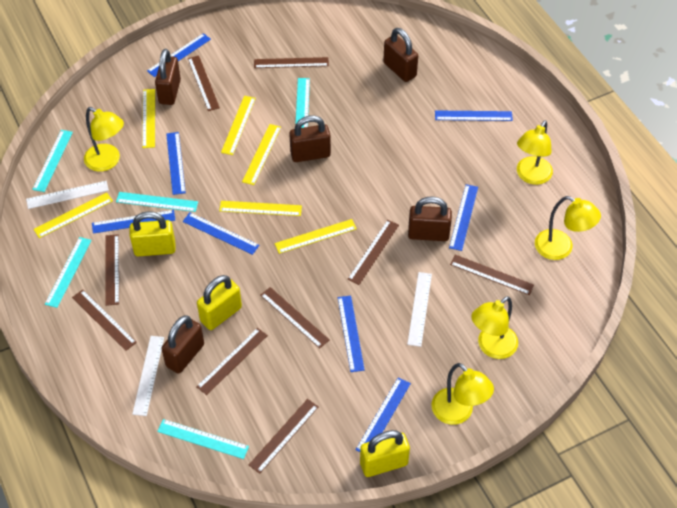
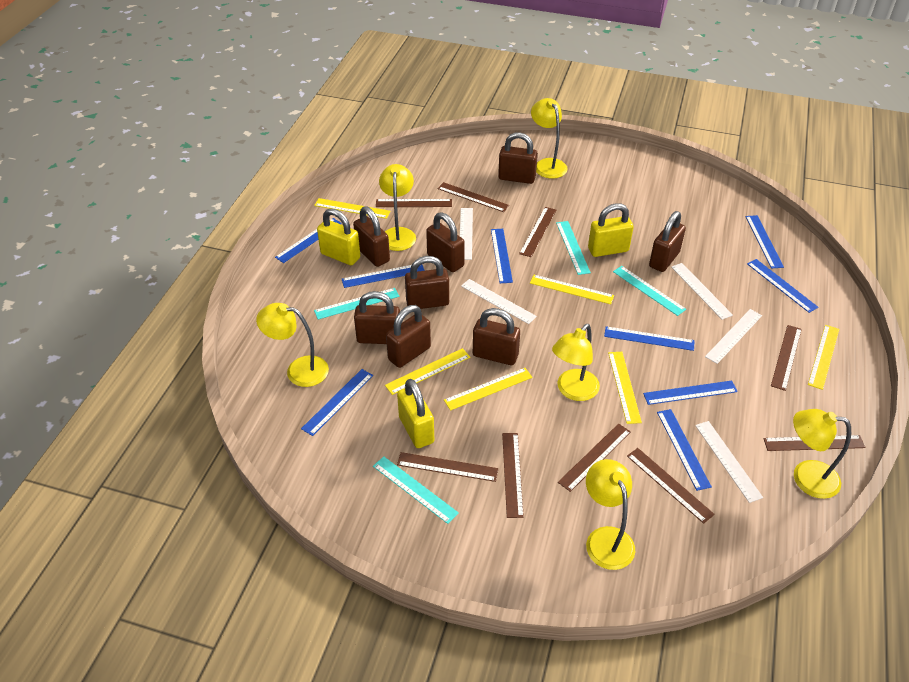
blue ruler: [92,210,175,234] [147,33,211,77] [166,132,186,195] [183,212,259,255] [338,296,365,372] [356,377,411,452] [435,110,513,121] [449,184,478,251] = 8 -> [275,218,342,263] [301,369,373,436] [342,265,425,288] [491,229,513,283] [604,326,695,351] [643,381,738,405] [657,409,712,491] [746,215,784,269] [747,259,819,313] = 9
brown padlock: [155,49,181,105] [161,315,204,374] [289,115,331,162] [383,28,418,82] [408,196,452,241] = 5 -> [353,206,390,267] [354,291,400,344] [386,305,431,368] [405,256,449,309] [426,212,465,272] [473,308,520,365] [498,132,538,184] [649,211,686,272] = 8
turquoise ruler: [32,130,73,192] [45,237,92,308] [116,192,198,212] [157,419,249,459] [295,78,310,128] = 5 -> [314,288,399,320] [373,457,459,524] [556,221,591,275] [613,266,686,316] = 4
white ruler: [26,181,109,209] [132,336,164,416] [407,272,432,347] = 3 -> [460,208,473,260] [461,279,537,324] [671,263,733,320] [695,421,763,503] [705,309,762,364] = 5
yellow lamp: [84,107,124,172] [431,363,494,425] [471,296,518,359] [517,120,553,185] [535,196,601,260] = 5 -> [256,303,329,387] [379,164,416,251] [531,98,568,178] [552,324,600,401] [586,459,635,570] [793,409,851,499] = 6

